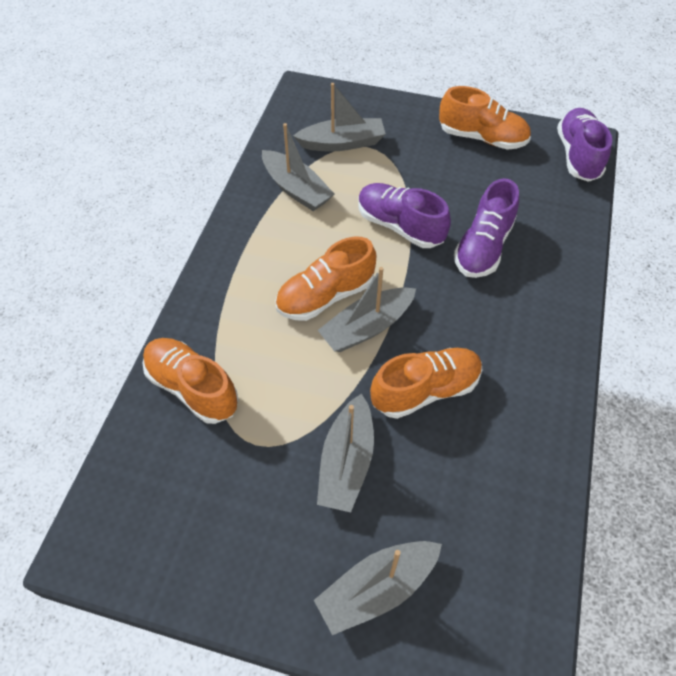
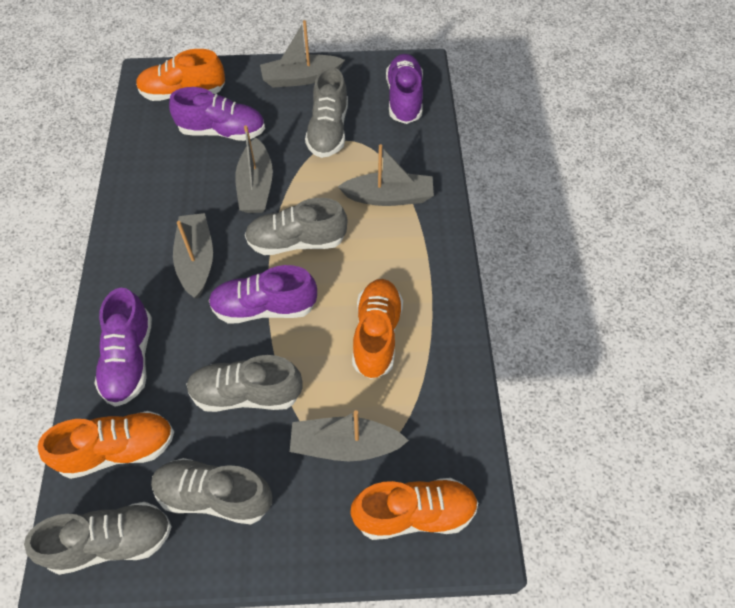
grey shoe: none = 0 -> [24,502,172,575] [151,458,272,525] [187,355,303,412] [245,198,348,255] [305,67,348,158] = 5
purple shoe: [358,183,451,248] [454,178,519,278] [557,108,612,182] = 3 -> [94,288,152,407] [169,87,265,141] [209,265,317,323] [386,54,423,124] = 4

